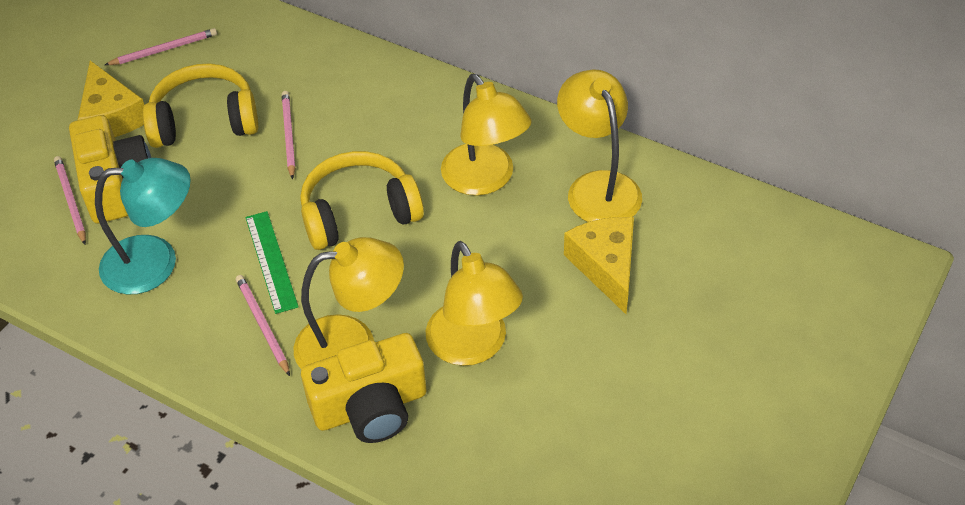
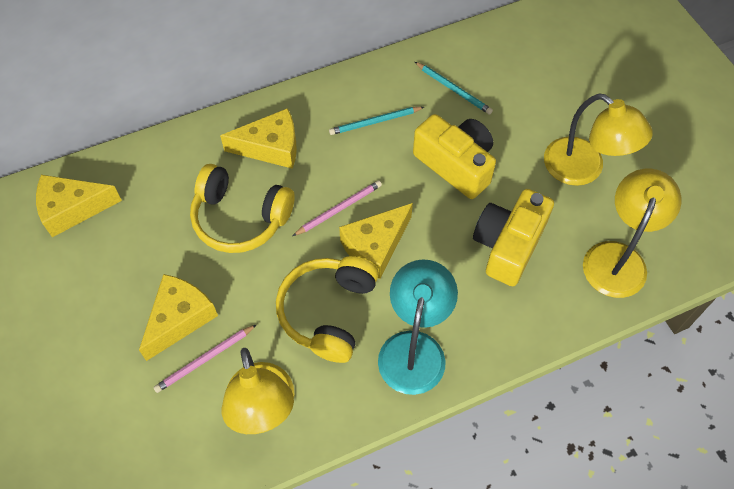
green ruler: [245,211,299,314] = 1 -> none = 0
pink pencil: [54,156,86,245] [105,28,217,65] [236,275,290,376] [282,91,296,180] = 4 -> [153,324,257,393] [293,180,382,236] = 2
turquoise pencil: none = 0 -> [329,107,424,135] [415,62,493,114] = 2
yellow cheese: [78,61,144,137] [564,217,634,314] = 2 -> [36,175,122,237] [139,274,218,361] [220,108,297,169] [339,203,413,279] = 4
yellow lamp: [294,237,404,369] [426,241,523,366] [441,74,532,196] [557,70,642,222] = 4 -> [222,348,294,434] [544,94,653,186] [583,169,681,298] = 3

